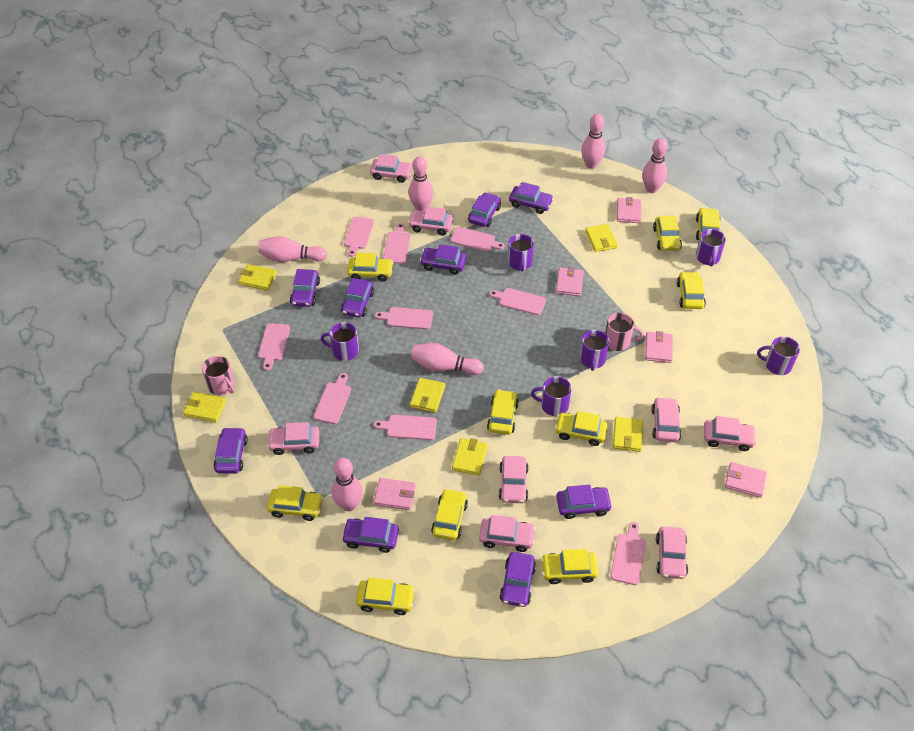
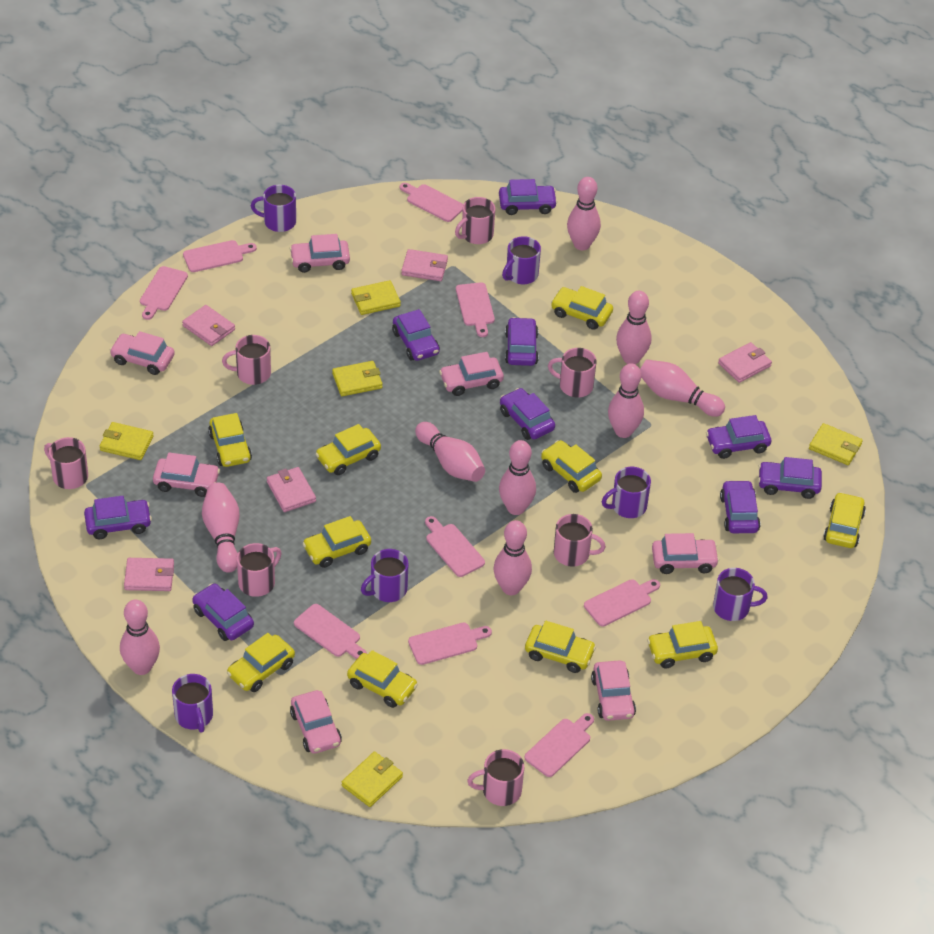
pink bowling pin: [258,236,327,262] [332,458,363,511] [409,156,433,211] [411,343,484,375] [581,114,605,169] [642,138,668,193] = 6 -> [120,600,160,675] [202,483,240,573] [415,422,485,482] [494,520,532,595] [499,440,536,515] [567,177,601,250] [608,363,644,438] [616,291,651,364] [640,360,725,417] = 9
pink car: [267,422,319,455] [370,154,413,183] [408,207,453,236] [479,515,536,552] [499,456,528,503] [651,397,681,442] [656,526,688,579] [704,416,757,451] = 8 -> [110,331,175,375] [153,452,220,497] [290,234,350,273] [290,690,342,754] [439,352,504,396] [591,660,636,721] [652,533,719,574] = 7
pink mug: [202,356,235,395] [605,313,643,351] = 2 -> [44,437,88,489] [222,335,271,385] [237,543,282,597] [455,197,495,244] [467,749,524,806] [548,348,597,397] [554,514,606,567] = 7
yellow wallet: [183,392,226,422] [238,264,277,291] [410,378,445,413] [452,438,488,476] [585,224,618,252] [613,417,643,452] = 6 -> [100,422,154,460] [332,361,383,396] [342,752,403,807] [351,280,401,315] [809,423,863,465] = 5

